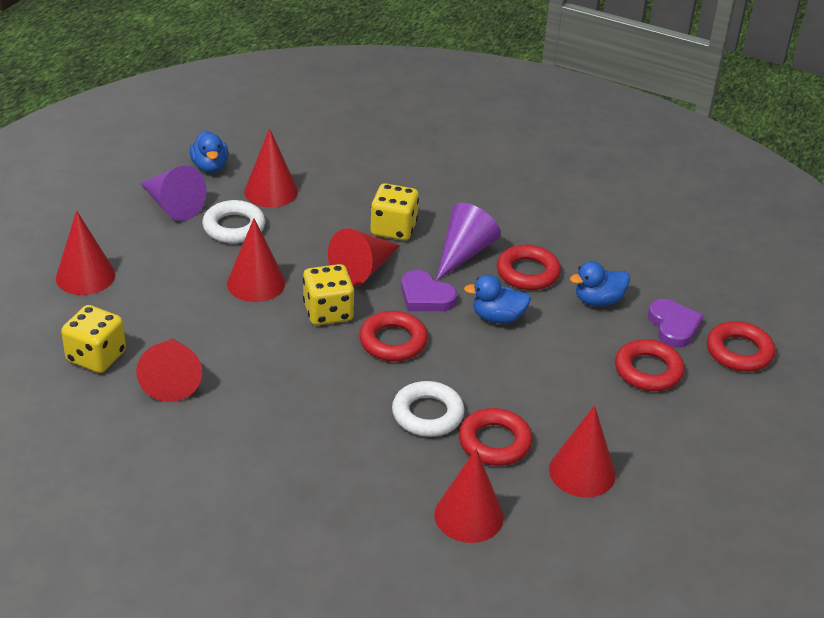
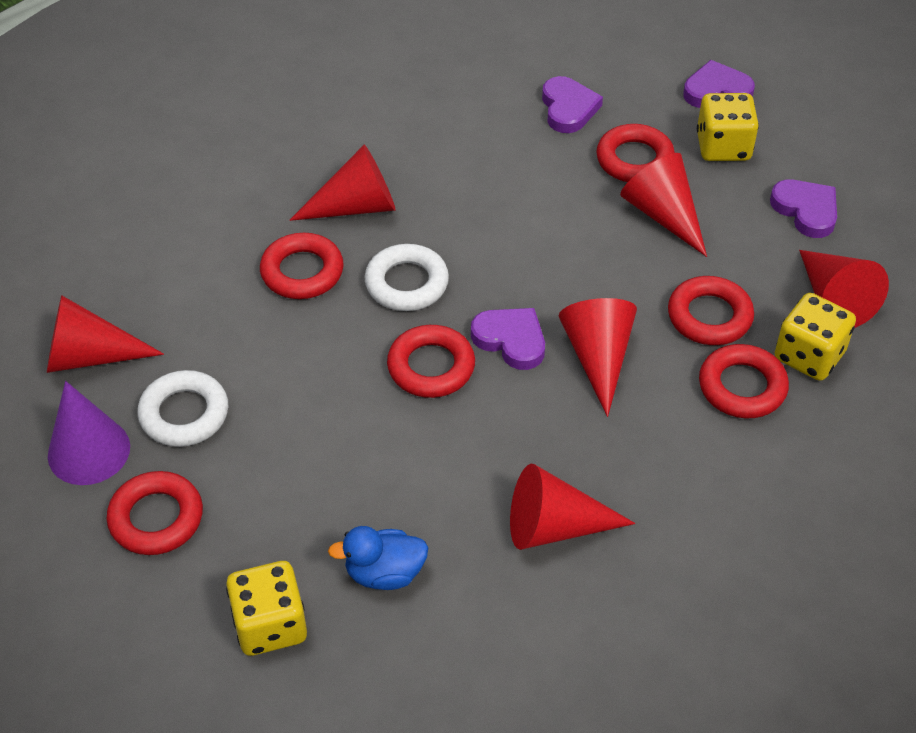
blue duck: [190,131,229,173] [464,274,531,323] [570,261,630,306] = 3 -> [328,526,429,590] = 1
purple cone: [140,166,207,221] [436,203,501,281] = 2 -> [48,381,130,485] = 1
purple heart: [401,270,457,311] [648,299,704,348] = 2 -> [471,308,545,370] [542,76,603,133] [683,60,755,108] [770,180,837,238] = 4
red cone: [56,211,115,295] [136,338,202,402] [227,218,286,302] [244,128,298,208] [328,229,400,286] [434,449,504,543] [549,405,616,497] = 7 -> [47,295,164,373] [290,145,395,221] [510,463,636,550] [559,298,637,417] [620,153,707,257] [799,250,889,328] = 6
red ring: [359,311,428,361] [459,408,533,466] [497,245,561,290] [615,339,684,391] [707,321,775,372] = 5 -> [106,471,203,555] [260,233,344,299] [387,325,475,398] [596,124,675,182] [668,276,754,345] [699,344,789,418] = 6

